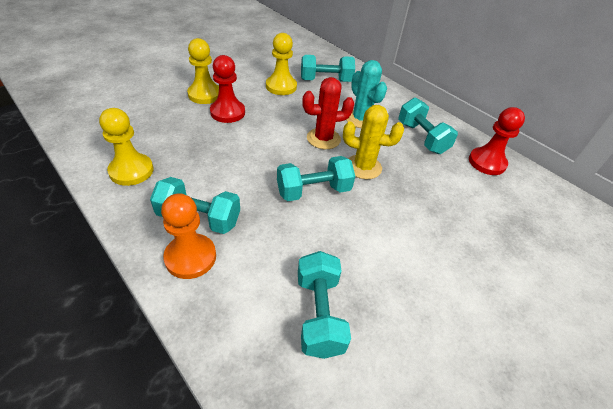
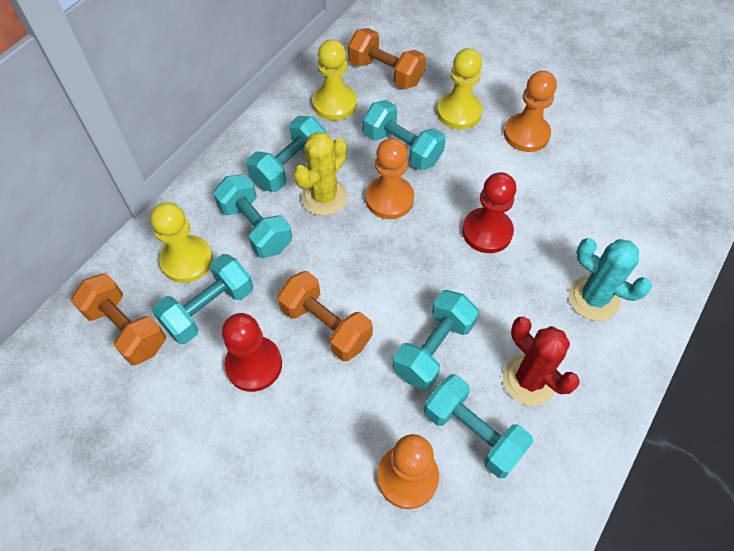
orange dumbbell: none = 0 -> [71,273,166,365] [277,271,373,361] [348,28,426,89] = 3
orange pawn: [161,193,216,279] = 1 -> [365,138,414,219] [377,434,439,509] [504,71,557,152] = 3
turquoise dumbbell: [150,177,240,234] [277,156,355,201] [298,251,351,359] [301,55,355,82] [398,98,458,154] = 5 -> [152,254,253,344] [213,174,292,258] [246,116,326,192] [363,100,446,170] [393,290,479,390] [424,374,533,478] = 6

